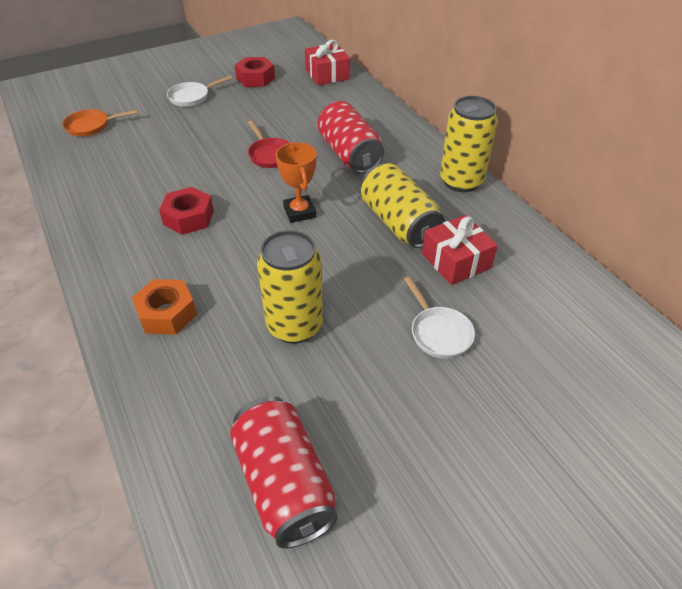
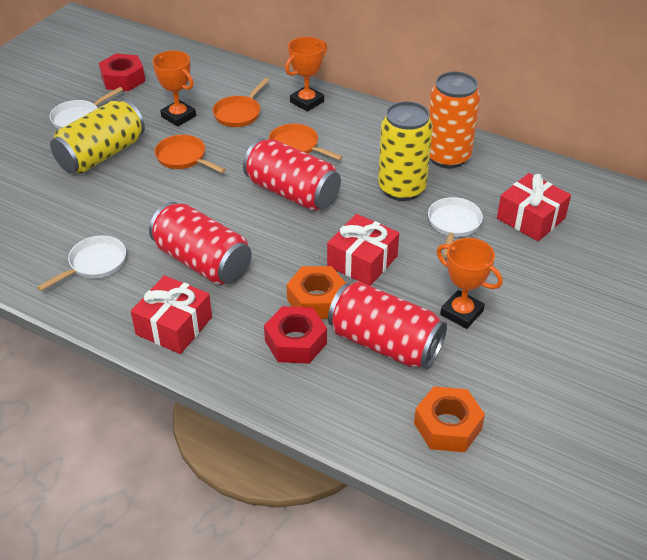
orange can: none = 0 -> [429,72,480,168] = 1
orange nut: [132,279,197,335] = 1 -> [287,266,347,319] [414,386,485,452] = 2
orange pan: [62,109,138,137] = 1 -> [155,135,226,173] [213,78,269,127] [269,124,343,160] = 3
orange trophy: [275,142,317,223] = 1 -> [153,50,196,127] [285,37,327,112] [437,238,503,329] = 3
red can: [230,396,338,548] [317,101,384,174] = 2 -> [149,202,252,285] [243,138,341,211] [328,281,447,369] = 3
red gift: [305,40,350,85] [422,215,498,285] = 2 -> [131,275,212,354] [327,214,399,286] [497,173,571,241] = 3
red pan: [248,120,290,168] = 1 -> none = 0
white pan: [167,75,233,107] [404,277,475,359] = 2 -> [37,236,126,291] [49,87,123,129] [428,197,483,258] = 3
yellow can: [257,230,323,344] [361,163,445,248] [440,96,498,192] = 3 -> [50,99,145,174] [378,101,433,201] = 2

